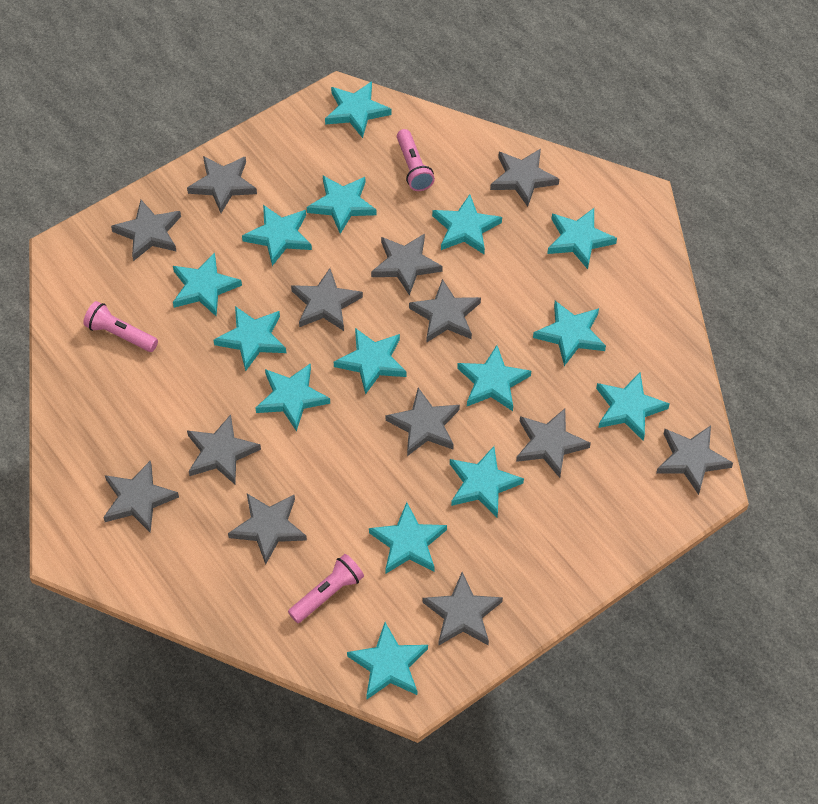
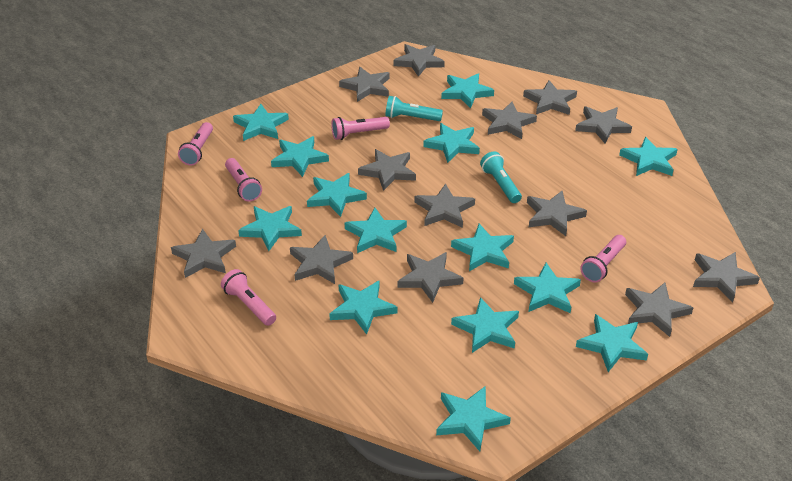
pink flashlight: [83,301,158,352] [288,554,364,623] [397,129,435,191] = 3 -> [178,122,213,165] [221,269,276,326] [225,158,262,202] [331,117,390,140] [580,235,626,282] = 5
turquoise flashlight: none = 0 -> [385,96,443,121] [480,151,522,203] = 2
turquoise star: [173,252,242,316] [214,306,286,371] [242,205,312,266] [255,363,330,431] [307,176,377,234] [325,81,392,138] [334,328,407,395] [347,622,428,699] [369,502,447,573] [432,194,502,254] [450,446,524,517] [457,345,531,411] [533,301,606,366] [547,208,617,269] [596,372,670,441] = 15 -> [233,104,289,141] [238,206,302,251] [271,136,329,177] [307,173,367,217] [329,281,397,335] [345,208,407,253] [423,123,480,163] [436,386,511,451] [441,73,494,108] [451,224,514,271] [451,297,519,353] [514,263,581,313] [576,314,648,372] [619,137,678,176] = 14

